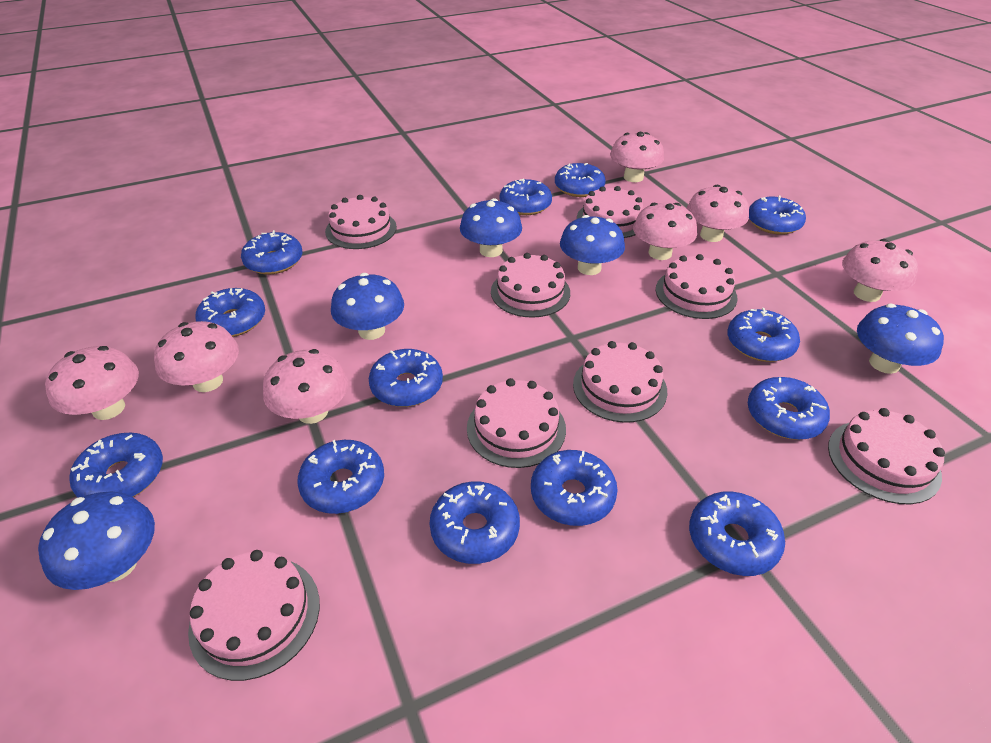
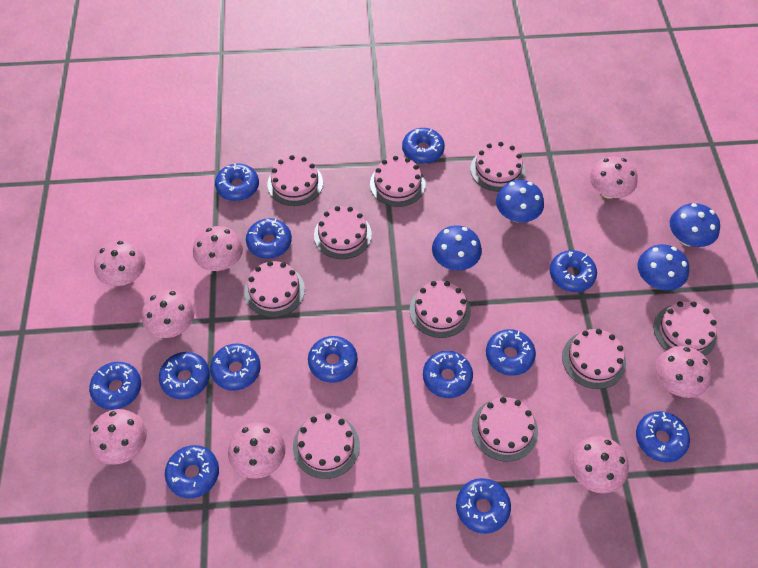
blue mushroom: [38,491,155,590] [331,273,404,340] [460,198,522,257] [560,215,625,275] [857,304,944,374] = 5 -> [432,225,482,271] [496,180,544,222] [637,244,689,290] [670,203,720,247] = 4
pink cake: [188,550,320,681] [325,195,397,249] [467,378,566,468] [491,253,570,318] [573,341,667,423] [577,186,643,238] [656,254,738,319] [828,408,945,504] = 8 -> [244,261,305,317] [268,155,323,206] [293,413,360,479] [314,206,372,259] [370,156,425,207] [410,281,471,338] [471,142,526,192] [472,397,538,462] [562,329,626,389] [654,301,717,356] = 10
pink mushroom: [45,346,139,420] [154,321,239,392] [263,349,348,424] [610,132,664,182] [633,203,697,260] [687,185,749,242] [842,239,918,302] = 7 -> [89,409,147,465] [94,240,146,286] [142,290,195,338] [193,226,243,271] [228,422,285,479] [570,436,629,493] [590,156,638,199] [656,346,712,398] = 8

